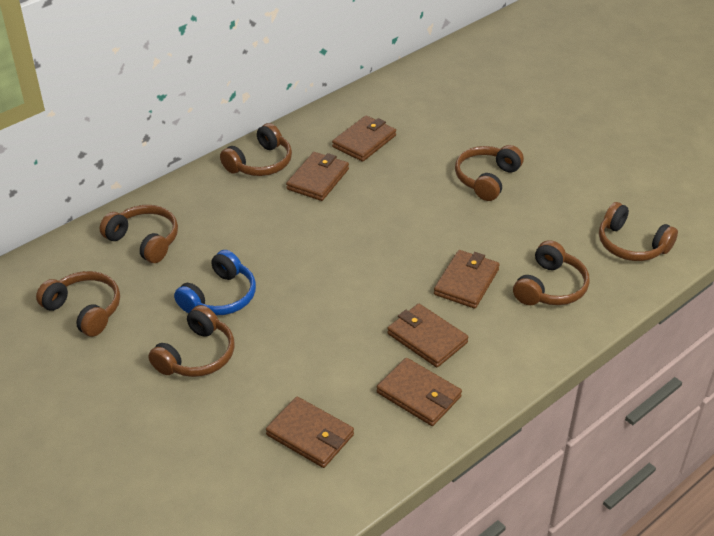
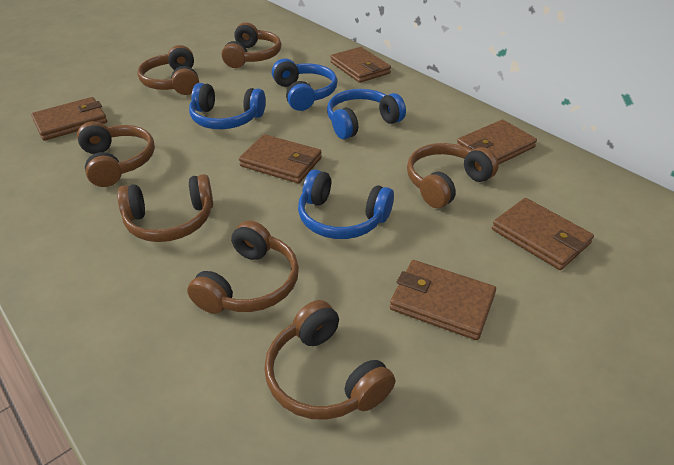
blue headphones: [174,250,256,315] = 1 -> [189,83,266,129] [272,59,337,111] [298,169,394,239] [327,89,406,139] = 4

